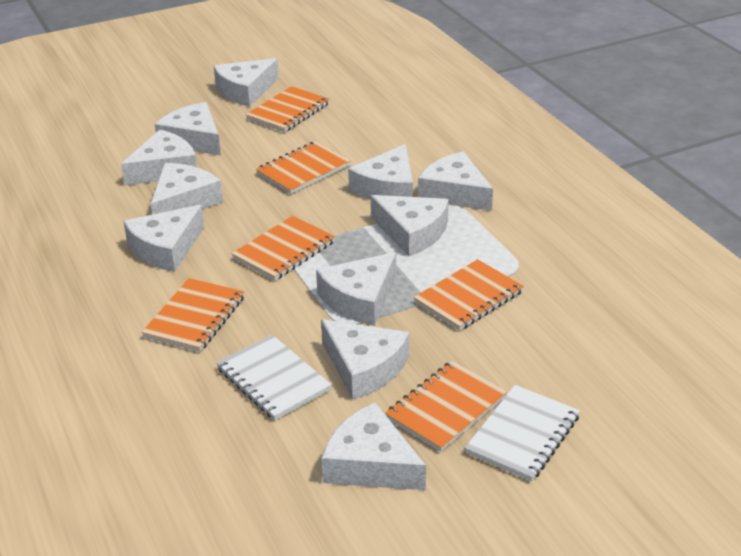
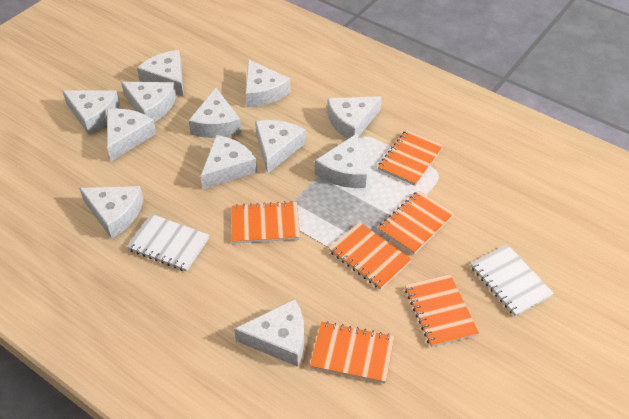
white cheese: [121,130,197,185] [123,205,204,272] [151,163,223,215] [155,102,221,156] [214,58,279,107] [316,252,396,326] [321,319,409,400] [322,402,426,490] [348,144,413,200] [371,195,449,256] [418,151,493,211] = 11 -> [63,90,120,135] [79,186,144,239] [107,108,156,161] [121,82,176,122] [137,50,184,97] [188,88,242,138] [200,135,257,189] [234,299,304,367] [245,59,290,107] [255,120,306,174] [315,134,367,188] [327,96,382,139] = 12

